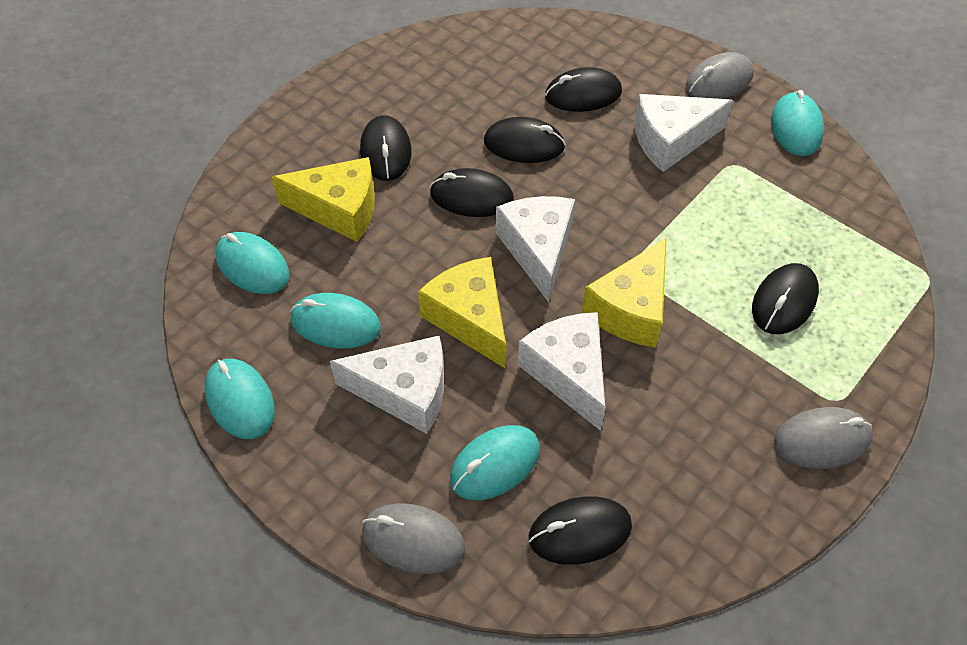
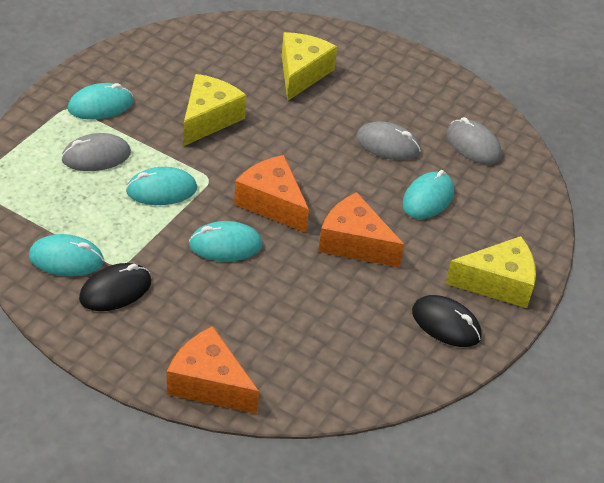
black mouse: [360,115,411,181] [430,168,514,217] [484,117,566,163] [529,496,632,565] [545,67,622,112] [752,263,819,334] = 6 -> [79,263,152,311] [412,295,482,347] = 2
orange cheese: none = 0 -> [167,326,259,414] [234,155,309,233] [319,192,404,268] = 3
white cheese: [330,336,444,434] [496,196,575,302] [518,312,606,431] [634,94,733,172] = 4 -> none = 0

